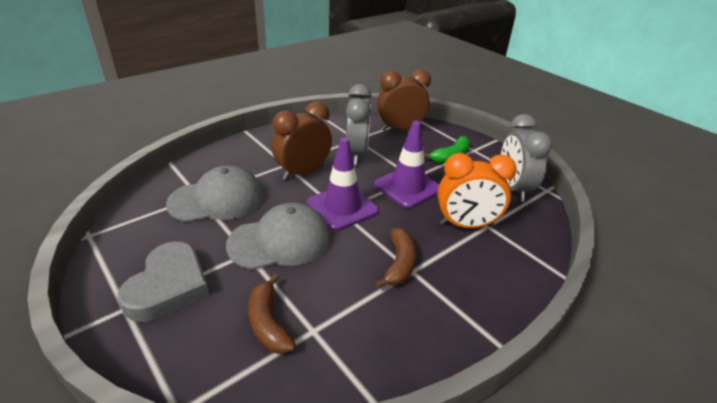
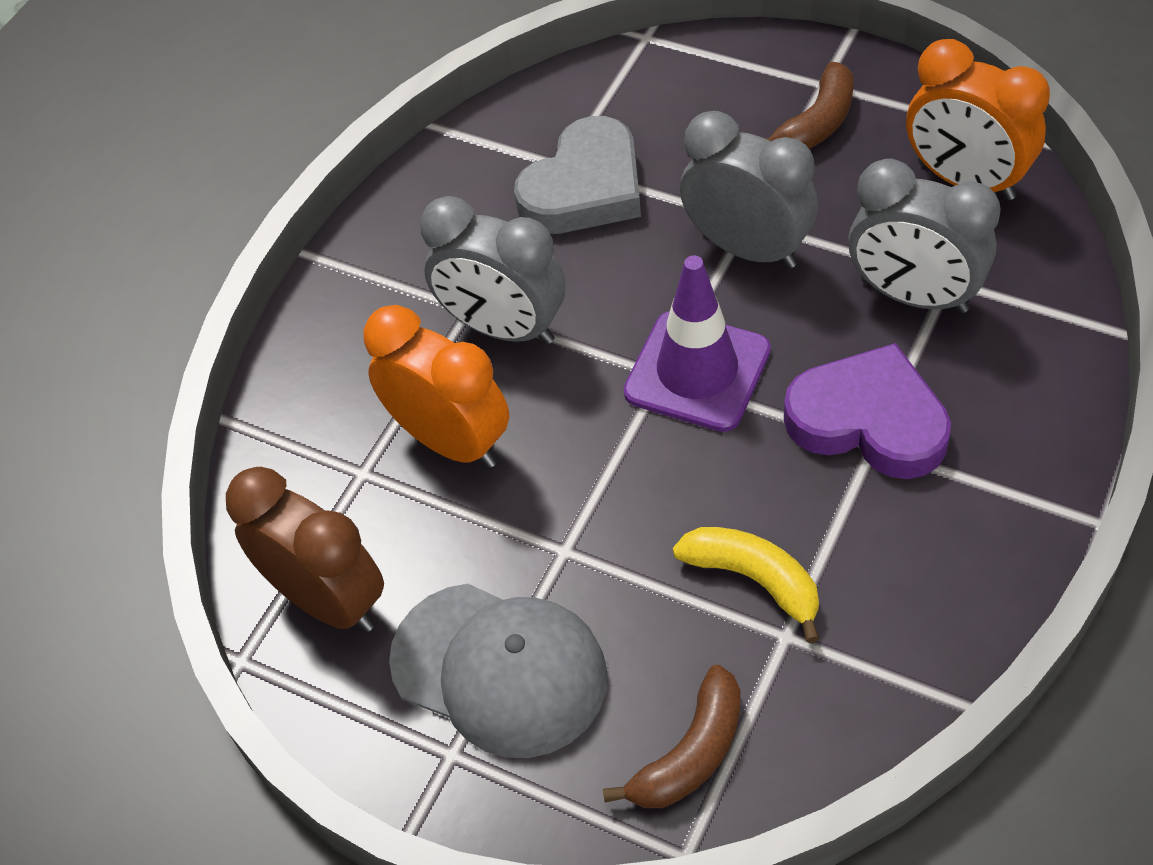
brown clock: [272,101,332,180] [377,69,431,131] = 2 -> [226,467,384,632] = 1
green banana: [424,136,470,163] = 1 -> none = 0
grey cap: [166,165,263,222] [226,202,330,270] = 2 -> [389,584,607,758] = 1
grey clock: [346,84,372,165] [501,114,552,201] = 2 -> [420,196,565,344] [680,111,818,268] [848,159,1001,313] = 3
orange clock: [438,153,517,228] = 1 -> [364,305,509,468] [906,39,1050,200] = 2
purple heart: none = 0 -> [784,343,951,479] = 1
purple traffic cone: [307,137,379,231] [374,121,439,208] = 2 -> [624,255,771,432] = 1
yellow banana: none = 0 -> [673,527,820,643] = 1

